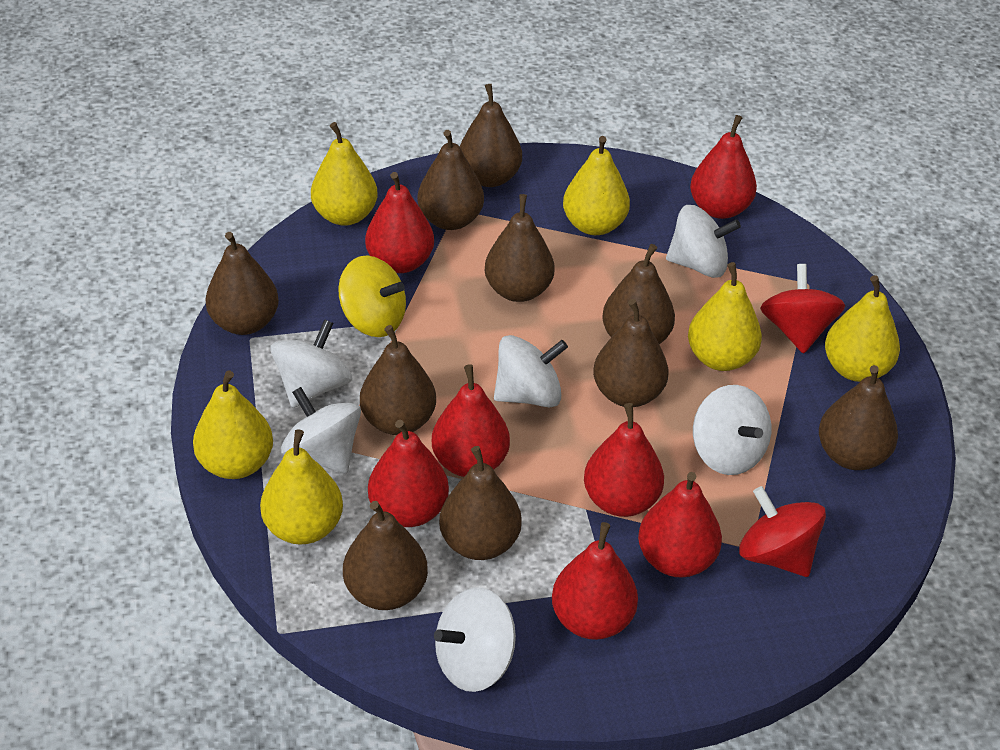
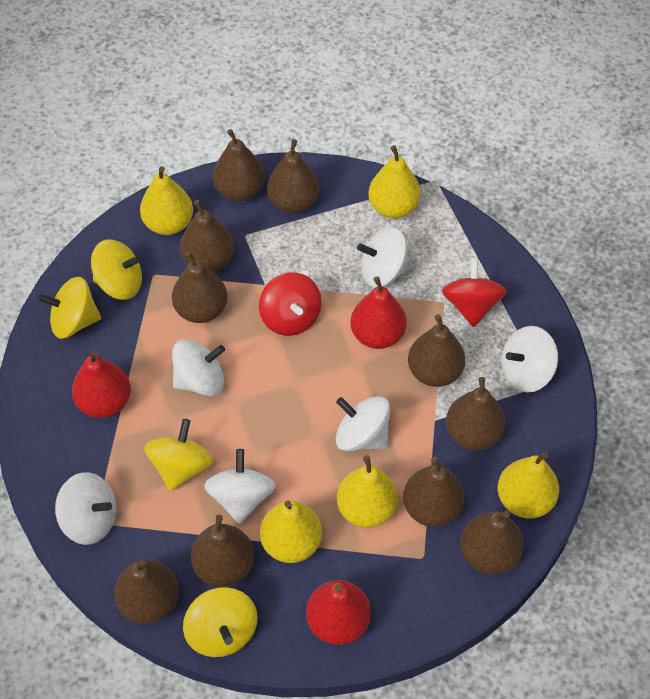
red pear: [365,172,434,273] [368,420,449,527] [432,364,510,477] [552,522,638,640] [584,403,664,517] [638,472,722,577] [690,115,757,219] = 7 -> [72,350,131,418] [306,580,371,645] [351,276,407,349] = 3
yellow pear: [193,371,273,479] [260,429,343,545] [311,122,378,226] [563,136,630,235] [688,262,762,371] [825,275,900,382] = 6 -> [140,166,193,235] [260,500,322,563] [337,455,398,528] [368,145,421,218] [498,452,559,519] = 5
yellow spinning top: [338,255,406,337] = 1 -> [38,277,101,339] [91,239,142,300] [144,419,213,491] [183,587,258,657] = 4

